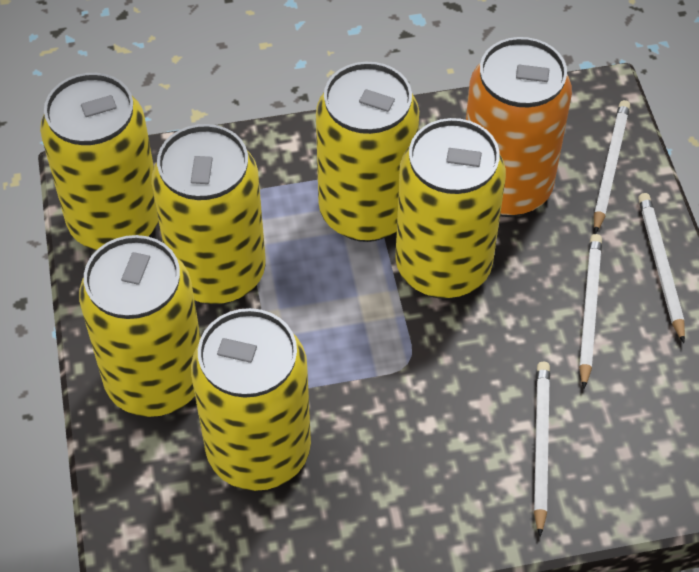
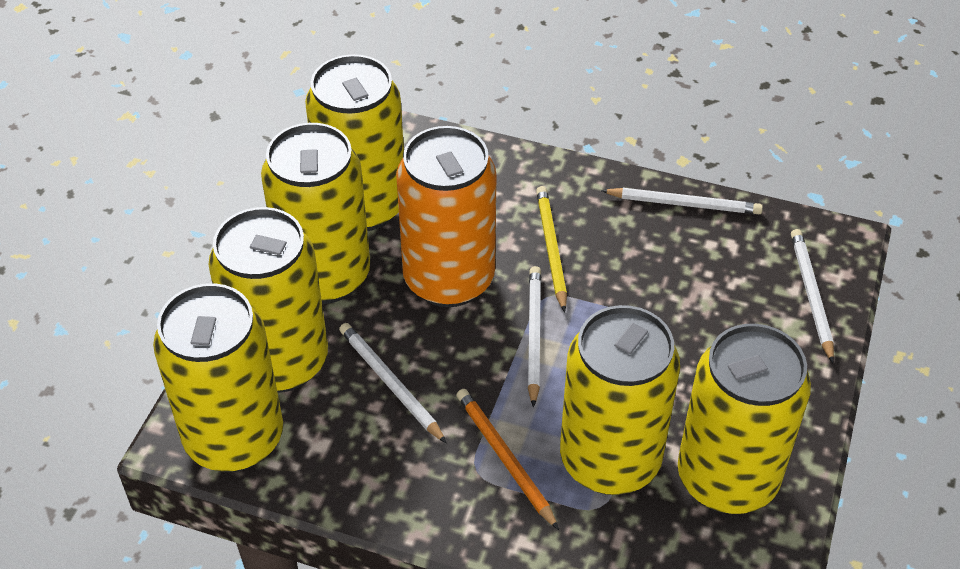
orange pencil: none = 0 -> [456,389,559,530] = 1
yellow pencil: none = 0 -> [536,186,567,313] = 1

